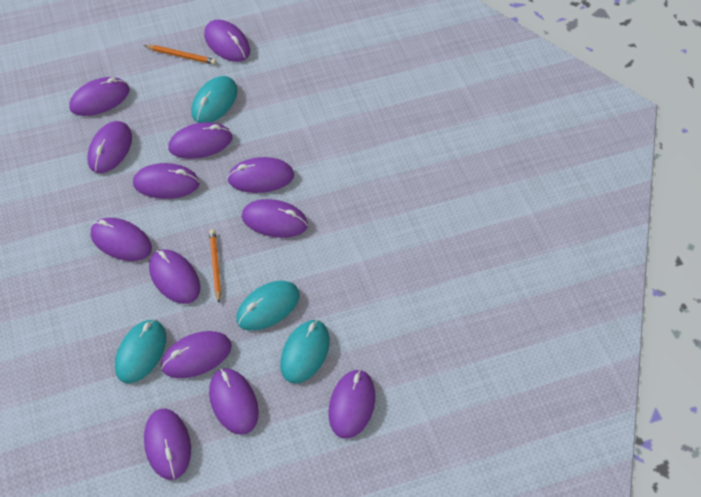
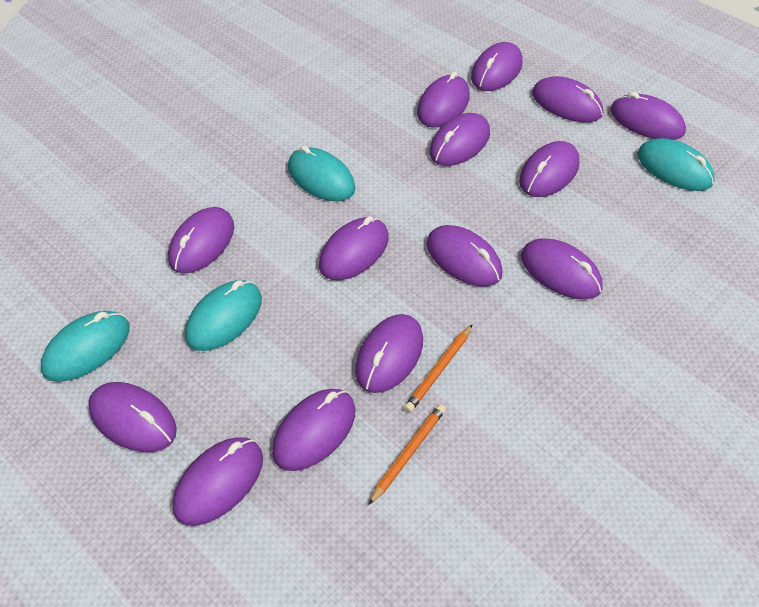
purple mouse: [69,77,130,116] [88,121,132,173] [91,218,152,261] [133,163,200,199] [144,409,191,480] [149,249,200,304] [161,331,232,378] [168,122,232,159] [204,20,250,62] [209,368,259,435] [227,157,294,193] [242,199,308,238] [329,369,375,439] = 13 -> [88,382,177,452] [168,207,234,273] [173,437,263,526] [272,389,356,471] [319,216,389,280] [355,314,423,393] [417,72,470,128] [427,225,503,287] [429,113,490,166] [471,42,523,91] [519,141,580,197] [521,238,603,299] [532,76,603,122] [610,92,686,140] = 14

